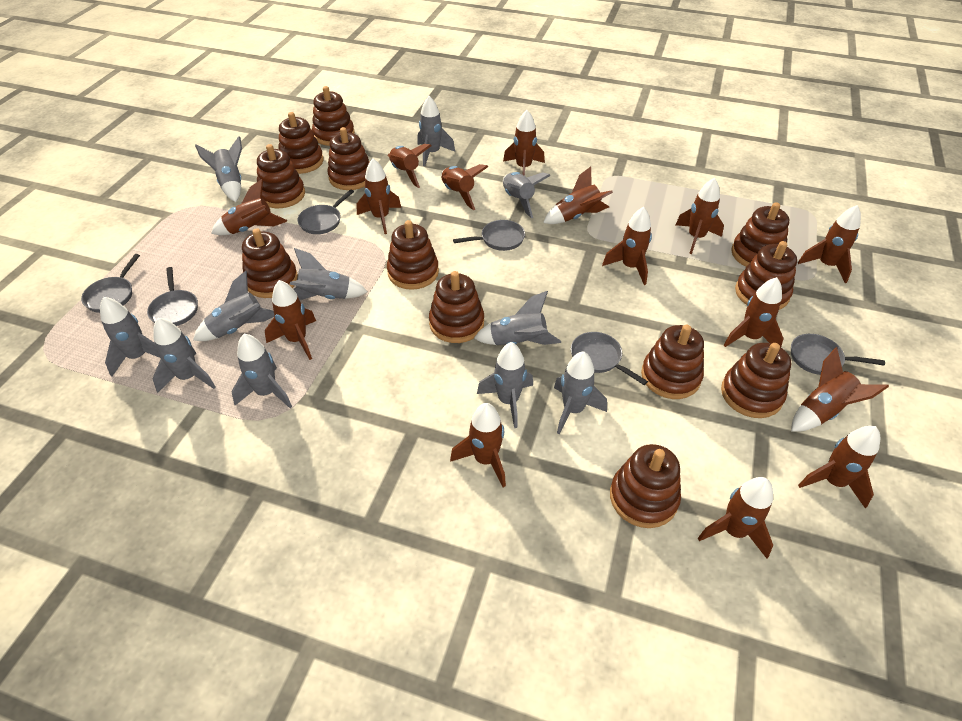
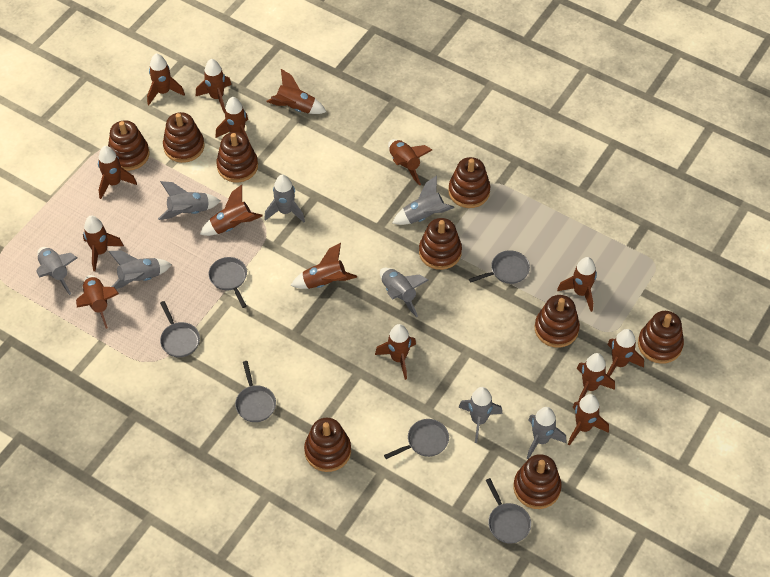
brown stacking toy: [242,228,298,298] [257,144,305,208] [279,112,324,174] [312,86,355,146] [327,127,369,190] [387,220,439,290] [429,271,484,343] [610,444,681,528] [641,325,704,399] [721,343,791,418] [731,202,789,267] [735,241,797,310] = 12 -> [108,120,150,171] [163,112,204,163] [216,132,258,182] [304,418,351,472] [419,218,462,270] [448,157,490,208] [513,454,562,509] [535,295,580,348] [638,311,684,364] = 9
grey rocket: [100,297,160,377] [152,318,216,393] [193,271,274,341] [195,136,242,202] [231,334,292,408] [290,248,367,300] [418,96,455,166] [474,291,561,345] [477,342,533,428] [503,172,550,218] [554,351,607,435] = 11 -> [36,247,77,295] [108,251,172,289] [158,181,220,220] [264,174,305,223] [380,268,428,317] [392,175,454,225] [458,387,503,443] [527,407,566,459] = 8

